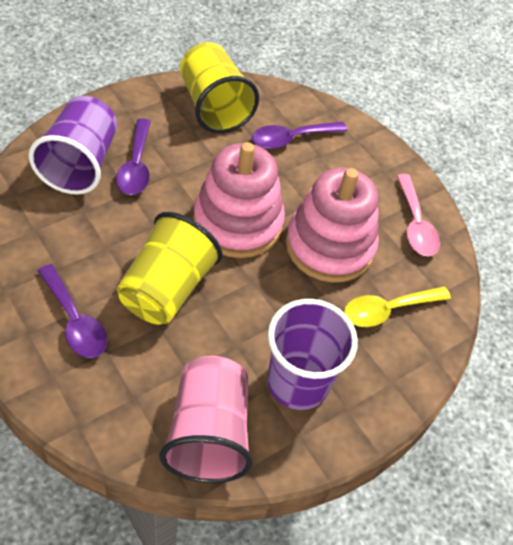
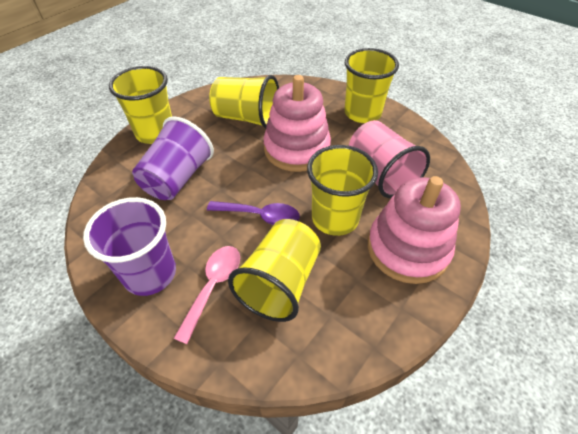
purple spoon: [38,264,107,358] [116,118,151,195] [252,121,347,149] = 3 -> [207,201,300,225] = 1
yellow cup: [117,212,222,325] [180,42,259,133] = 2 -> [109,66,172,144] [209,75,279,128] [228,219,321,322] [307,145,378,236] [344,48,399,123] = 5
yellow spoon: [344,286,451,327] = 1 -> none = 0

